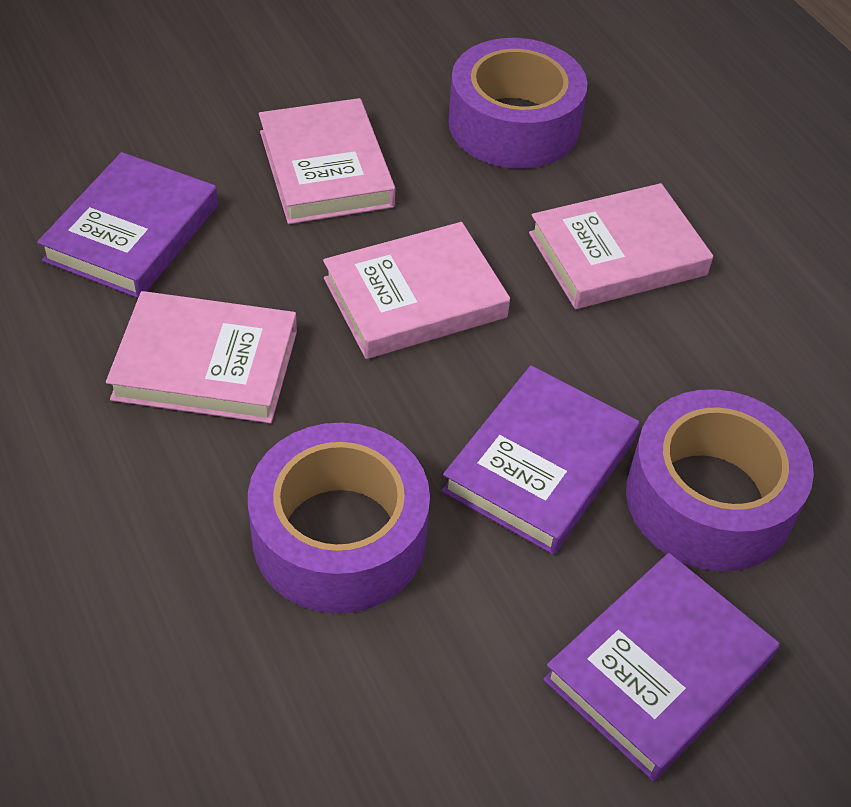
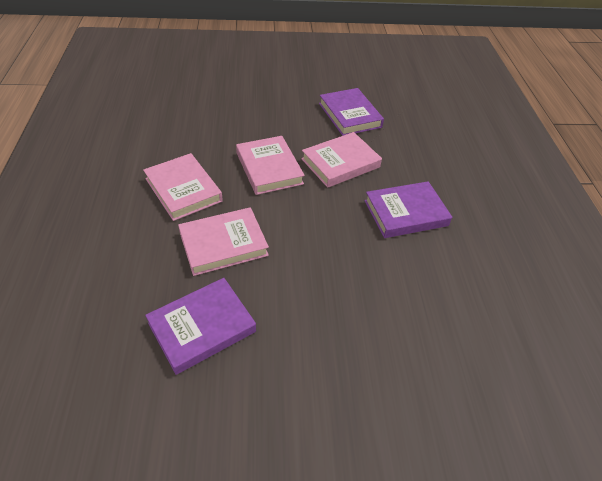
purple tape: [248,422,430,613] [448,38,587,169] [626,389,814,572] = 3 -> none = 0

